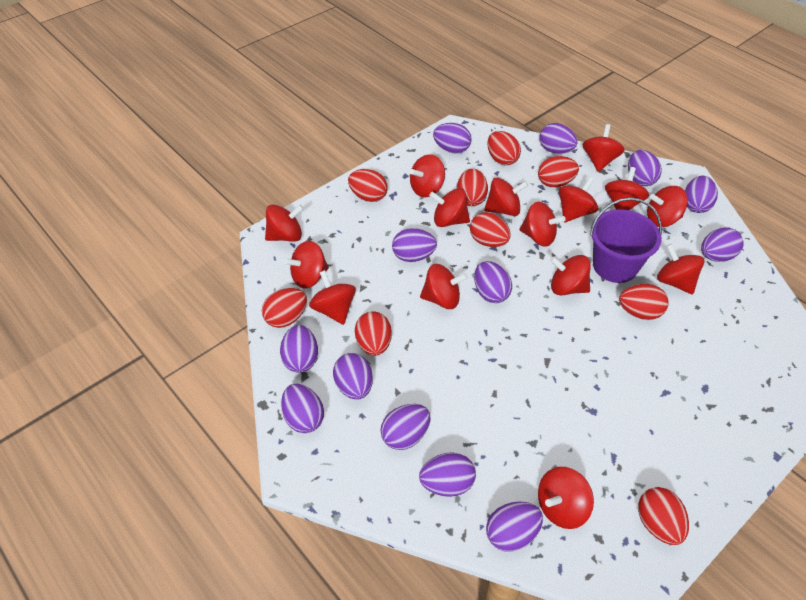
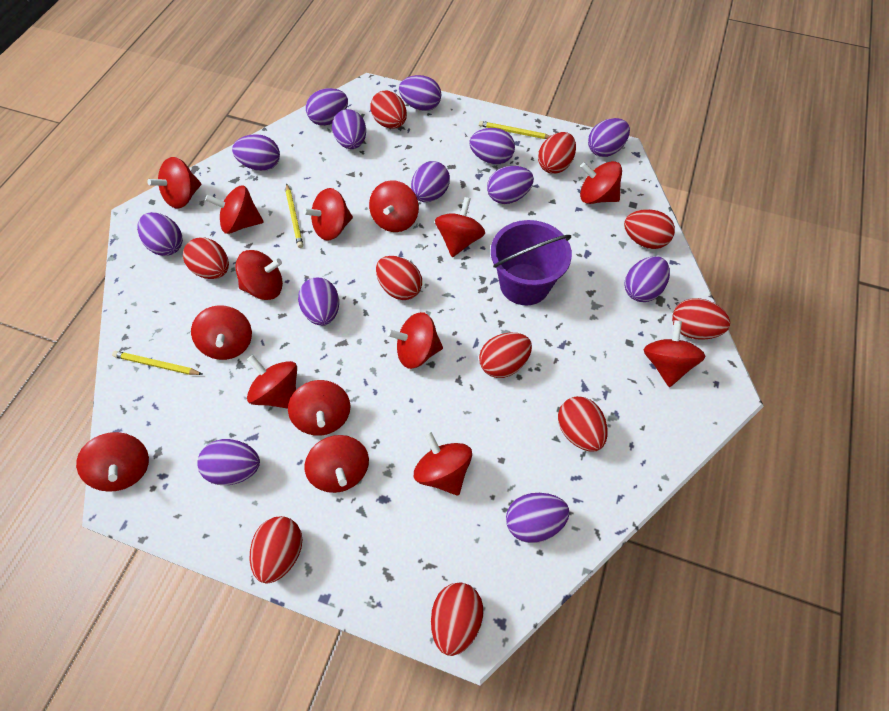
red egg: [262,288,307,328] [348,169,388,202] [355,312,392,356] [457,169,488,206] [470,212,511,247] [487,131,521,165] [538,156,579,187] [619,284,669,320] [638,487,689,545] = 9 -> [183,237,229,279] [250,516,303,584] [370,91,407,129] [376,256,422,300] [431,583,483,656] [479,333,532,378] [538,132,576,174] [558,396,608,452] [624,209,675,249] [672,298,730,340] = 10
yellow pencil: none = 0 -> [112,351,203,375] [286,184,303,248] [479,121,550,139] = 3

